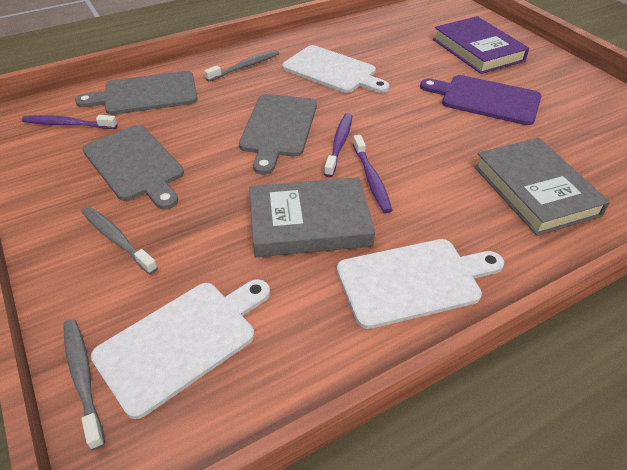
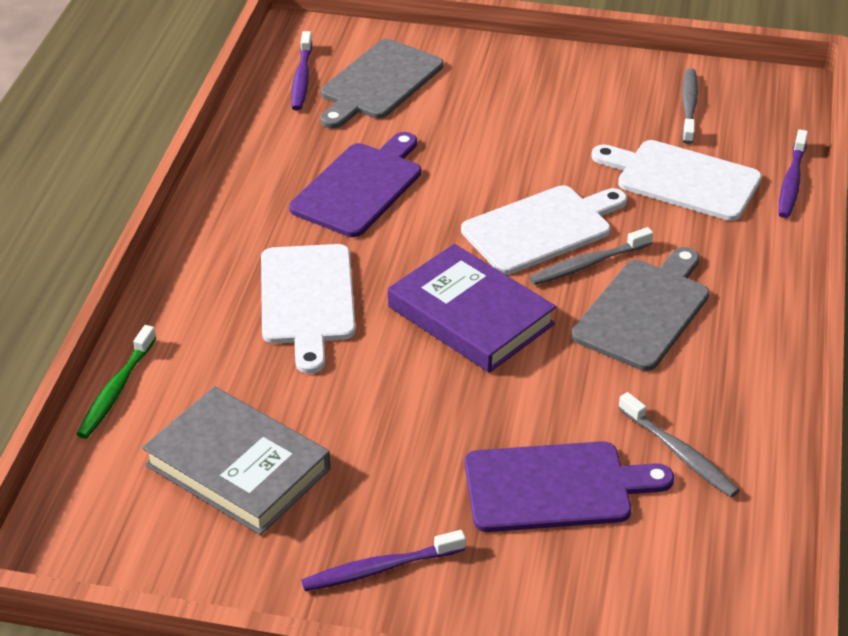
green toothbrush: none = 0 -> [77,325,156,439] = 1
grey book: [249,177,375,257] [474,138,610,236] = 2 -> [142,386,331,535] = 1
grey cutting board: [75,71,198,115] [83,125,184,209] [239,94,317,175] = 3 -> [320,39,443,128] [571,247,709,371] = 2
purple cutting board: [420,75,542,125] = 1 -> [289,132,421,237] [465,441,674,532] = 2

